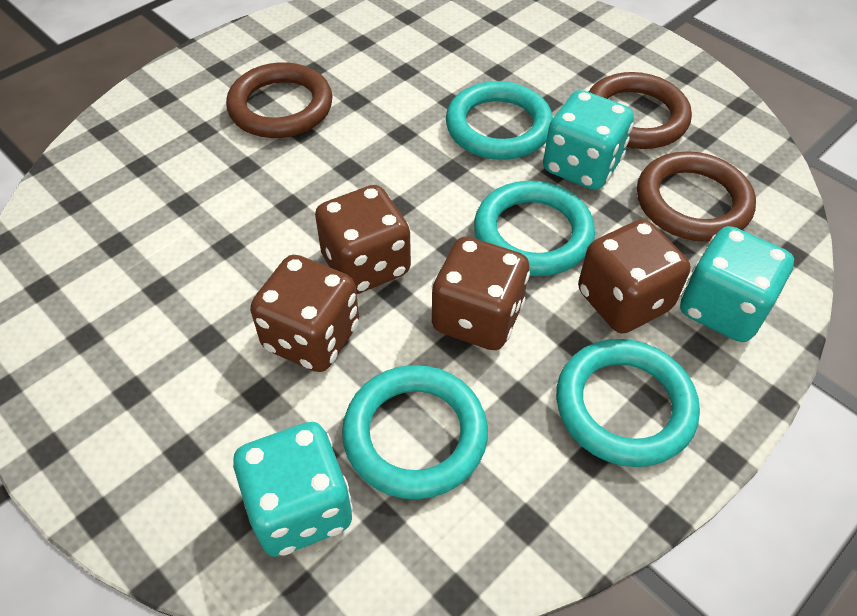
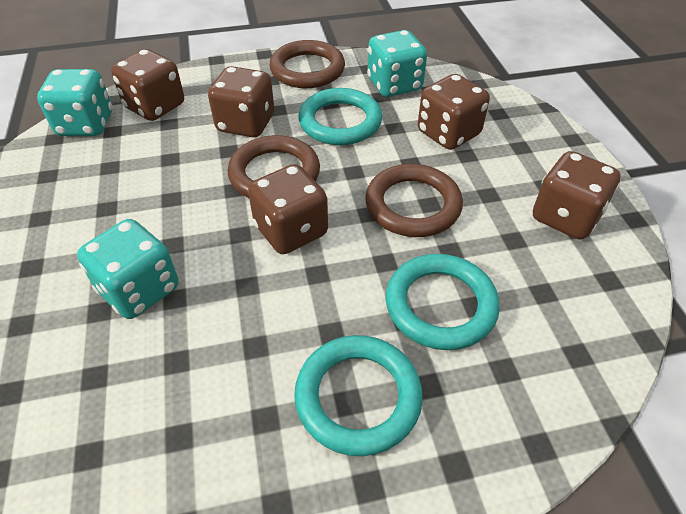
brown dice: [250,255,359,372] [315,185,411,294] [432,237,530,350] [578,219,691,334] = 4 -> [111,49,184,121] [208,66,274,137] [248,164,328,254] [418,74,490,150] [533,151,621,239] = 5
turquoise ring: [342,365,488,499] [446,81,553,160] [474,181,595,276] [556,339,700,467] = 4 -> [294,335,423,456] [299,88,382,145] [386,254,500,350] = 3

